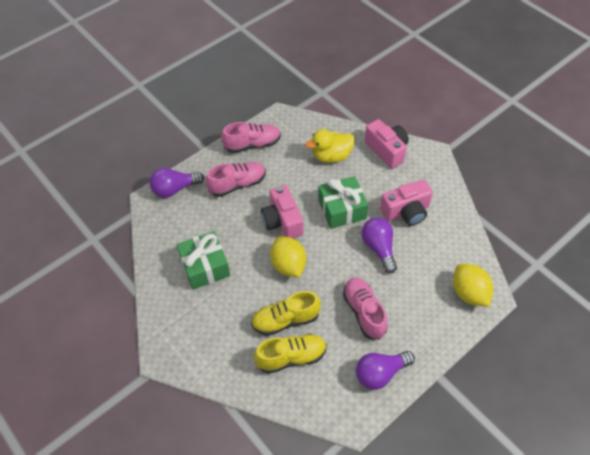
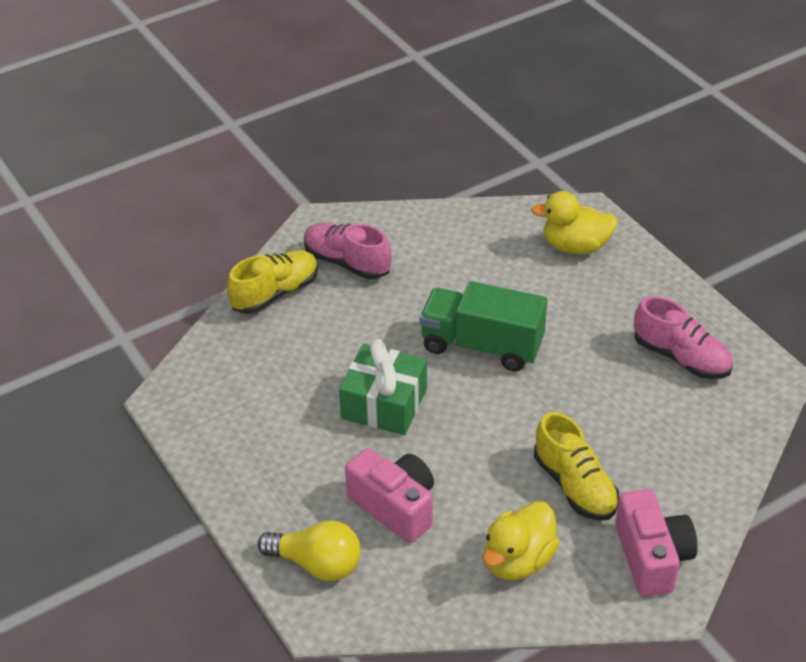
green gift: [177,231,230,290] [318,176,368,229] = 2 -> [339,339,427,435] = 1
green truck: none = 0 -> [420,281,547,371] = 1
pink camera: [261,185,304,238] [365,119,409,169] [380,180,433,226] = 3 -> [345,448,434,543] [615,489,697,597] = 2
pink shoe: [206,162,266,197] [222,122,281,153] [343,277,388,340] = 3 -> [304,223,392,279] [634,296,733,379] = 2
purple light bulb: [150,168,204,198] [356,351,415,390] [361,217,397,273] = 3 -> none = 0
yellow duck: [305,129,355,163] = 1 -> [483,501,559,580] [531,191,618,254] = 2
yellow lemon: [270,236,306,277] [453,264,493,307] = 2 -> none = 0
yellow light bulb: none = 0 -> [258,520,361,581] = 1

